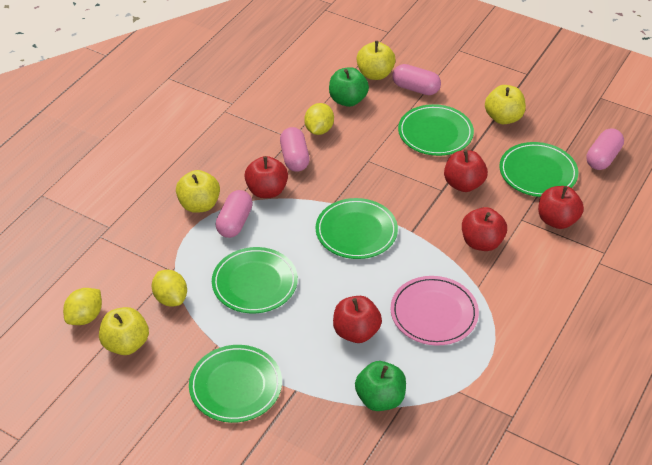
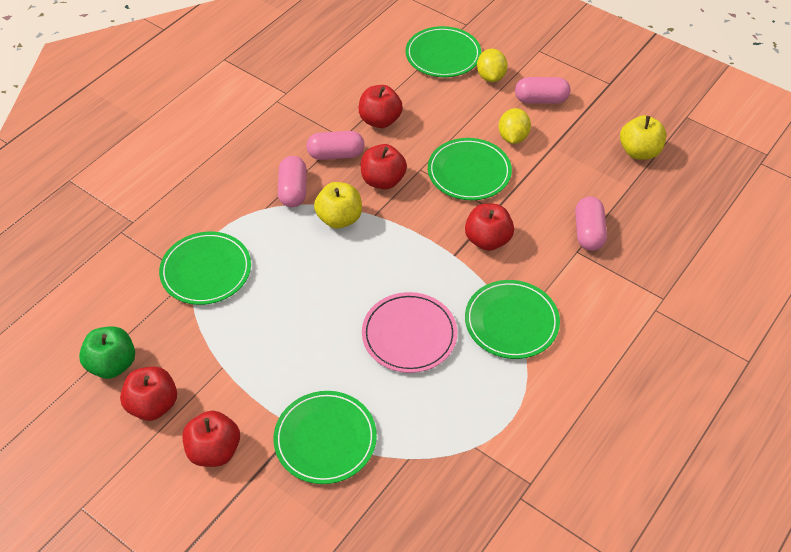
green apple: [329,67,369,107] [355,361,406,411] = 2 -> [79,326,135,379] = 1
yellow apple: [99,307,149,355] [176,170,220,213] [357,41,396,80] [485,85,526,124] = 4 -> [314,182,362,228] [620,115,666,160] = 2
yellow lemon: [63,288,102,325] [152,269,187,307] [304,103,334,135] = 3 -> [477,49,507,82] [499,108,531,144] = 2

